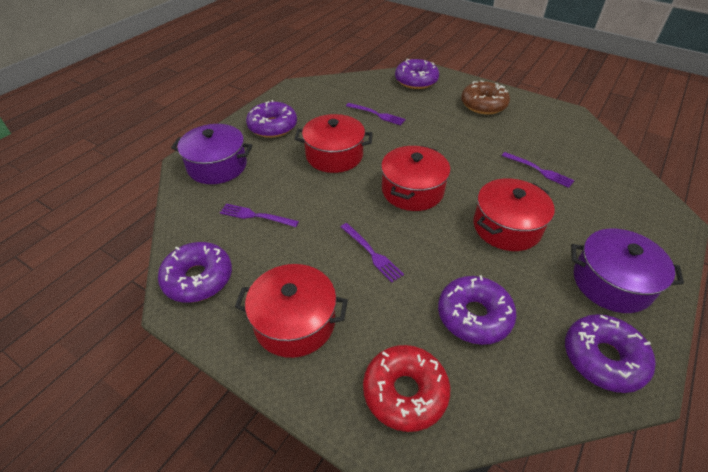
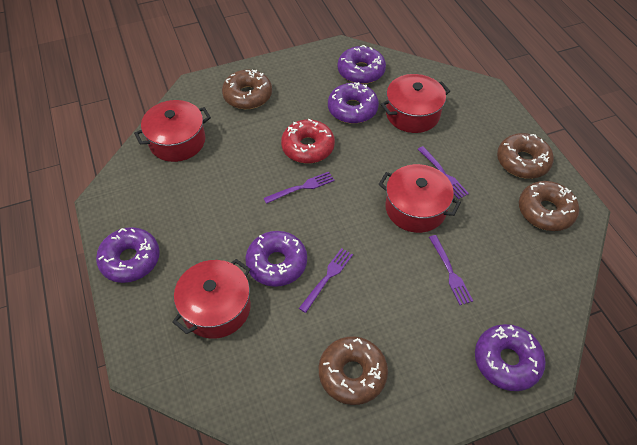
brown donut: [461,80,510,114] = 1 -> [222,70,272,109] [319,336,388,405] [497,133,554,179] [519,181,579,231] = 4
purple pot: [171,124,253,184] [571,229,684,313] = 2 -> none = 0

